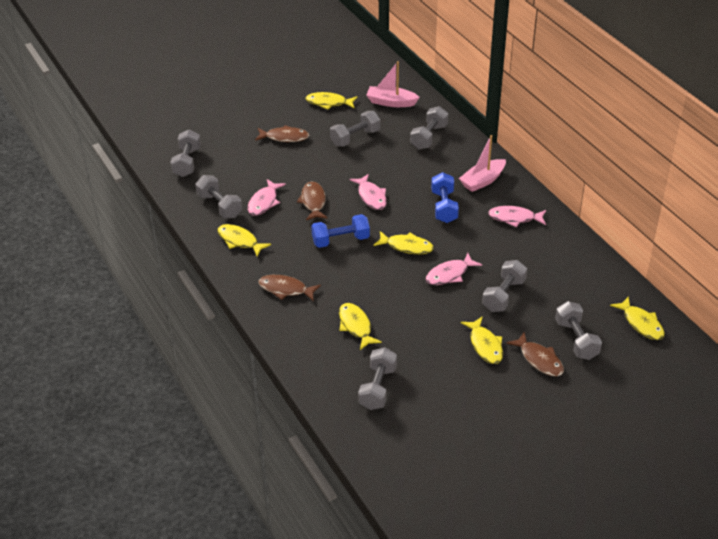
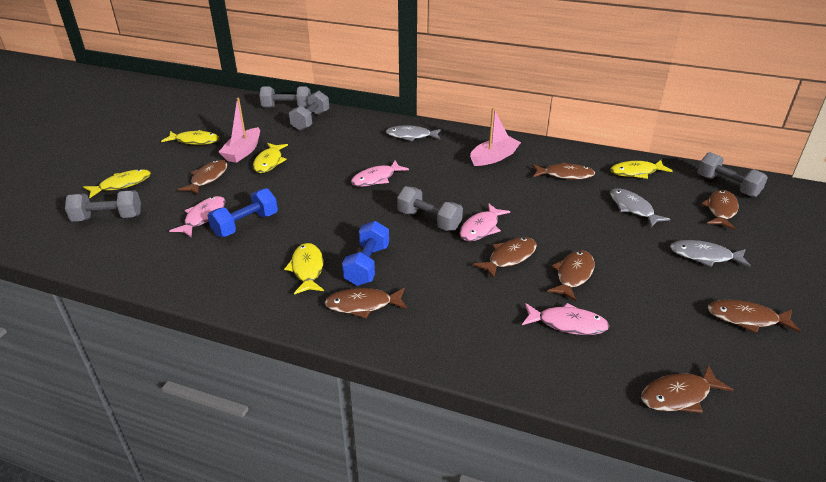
brown fish: [255,125,309,142] [258,275,321,300] [297,181,328,220] [507,332,564,376] = 4 -> [178,160,228,195] [324,288,407,318] [473,237,537,279] [532,162,595,180] [547,250,595,301] [641,365,733,413] [701,190,739,230] [708,300,801,333] = 8
grey dumbbell: [171,130,201,177] [195,175,242,218] [330,111,380,147] [358,347,397,410] [410,106,448,150] [482,260,527,312] [555,301,602,360] = 7 -> [65,190,141,222] [260,87,311,108] [289,91,329,131] [397,186,463,231] [697,152,768,198] = 5
grey fish: none = 0 -> [386,125,442,141] [610,188,670,227] [670,240,751,267] = 3
yellow fish: [217,224,271,257] [305,92,358,110] [339,303,382,350] [373,231,434,254] [461,316,503,364] [610,296,665,340] = 6 -> [83,169,151,198] [161,130,220,145] [253,143,288,173] [284,243,324,294] [610,160,673,179] = 5

